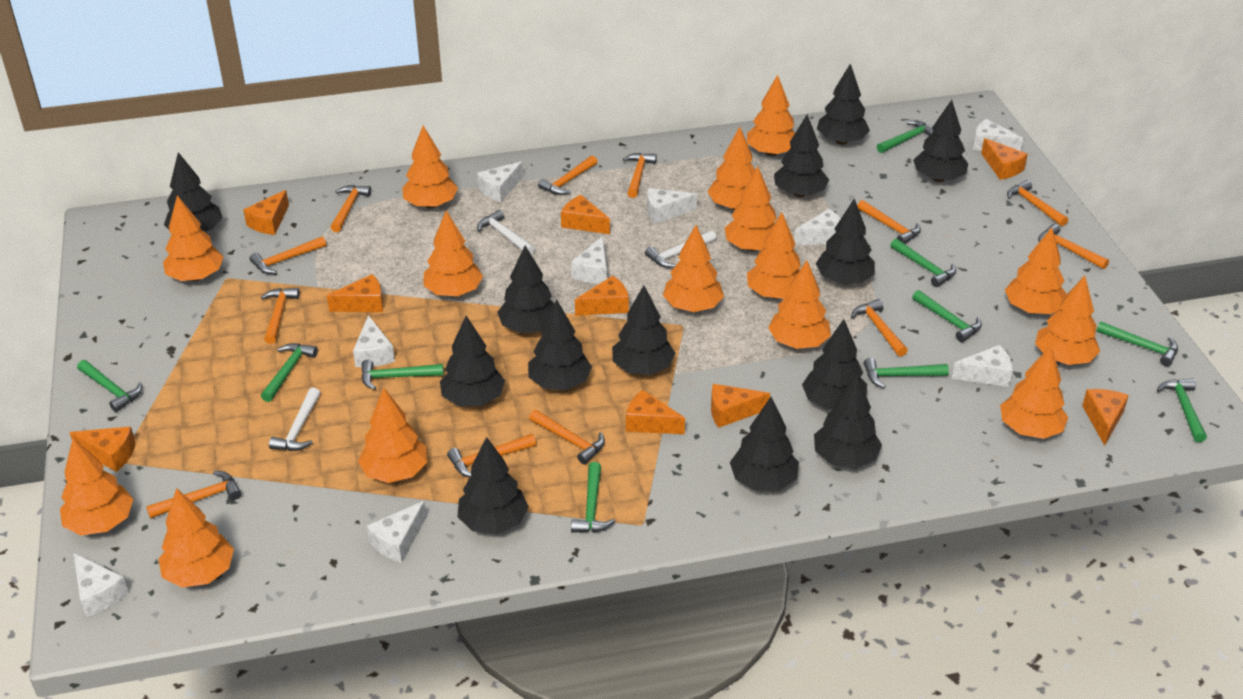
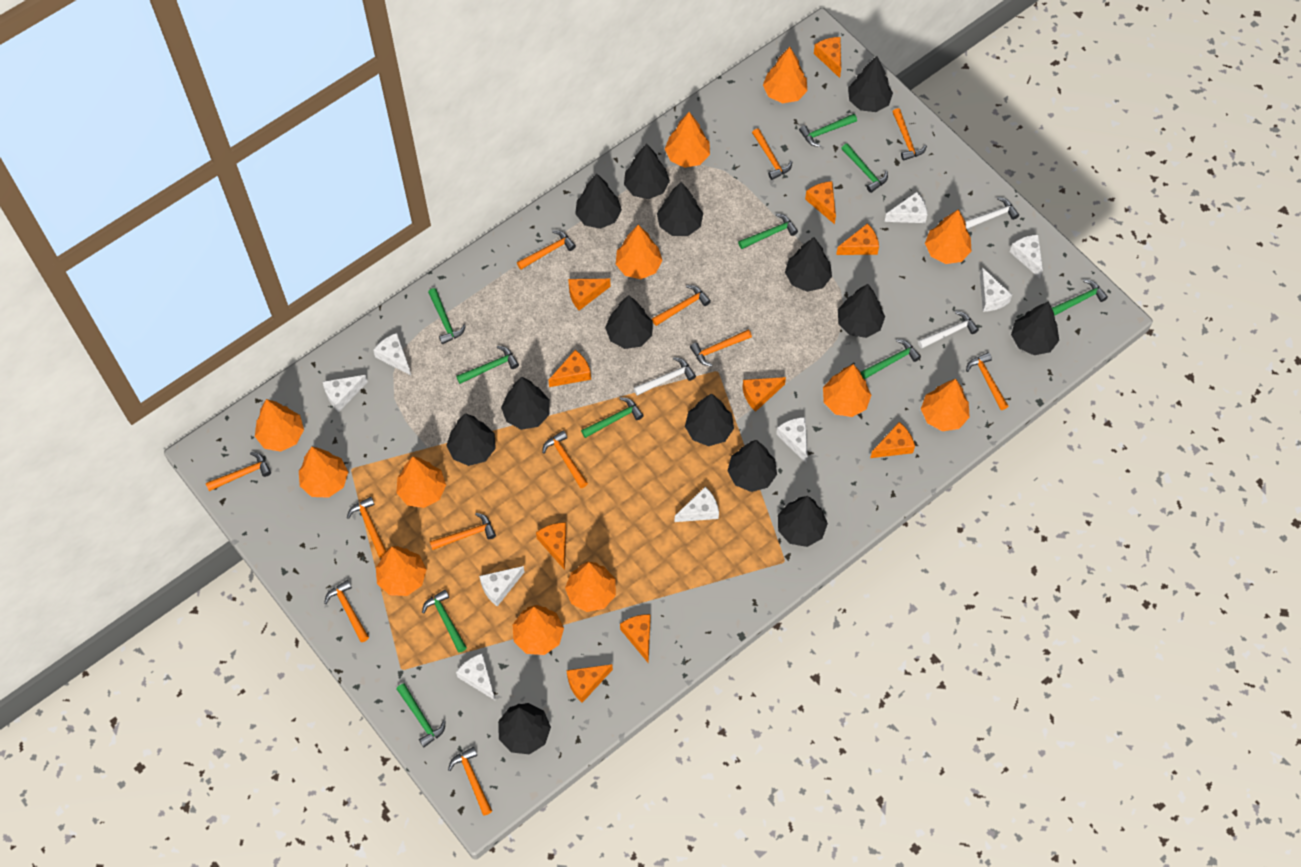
black tree: [164,152,223,232] [440,316,505,406] [458,437,529,534] [497,246,555,333] [528,300,592,390] [612,285,675,375] [730,397,799,491] [774,115,829,197] [802,319,867,410] [814,374,882,469] [816,199,875,284] [817,64,870,145] [913,100,968,182] = 13 -> [446,413,496,466] [498,703,551,754] [501,377,550,430] [575,173,622,229] [605,295,653,349] [624,143,670,199] [657,182,703,236] [685,393,734,446] [727,440,777,492] [778,496,828,547] [785,237,832,292] [838,284,885,338] [848,56,893,112] [1011,301,1059,355] = 14
orange cheese: [69,427,136,472] [243,190,289,235] [327,274,383,312] [561,195,610,234] [575,276,629,316] [626,390,685,434] [711,384,770,428] [981,138,1028,180] [1082,389,1129,446] = 9 -> [536,522,566,570] [549,350,591,387] [566,664,613,703] [568,279,611,311] [620,614,650,663] [742,377,786,412] [805,181,836,224] [814,37,841,78] [836,223,879,255] [870,422,915,458] = 10
orange tree: [60,438,133,535] [159,488,234,588] [163,195,224,281] [358,387,427,483] [402,126,458,209] [423,210,483,297] [663,225,724,312] [707,127,755,210] [725,167,776,251] [747,75,795,156] [747,213,801,299] [768,260,831,349] [1000,346,1068,439] [1005,227,1067,314] [1035,275,1100,365] = 15 -> [255,399,304,452] [299,446,348,498] [376,546,427,596] [397,457,446,508] [513,605,564,655] [565,561,616,612] [616,225,662,279] [665,112,710,168] [763,47,807,103] [823,364,871,417] [921,379,970,431] [925,209,972,264] = 12

